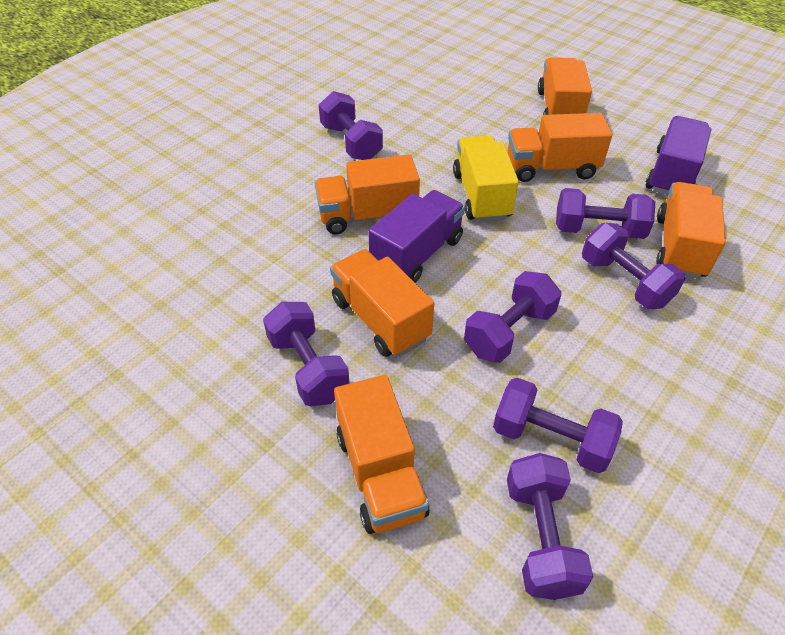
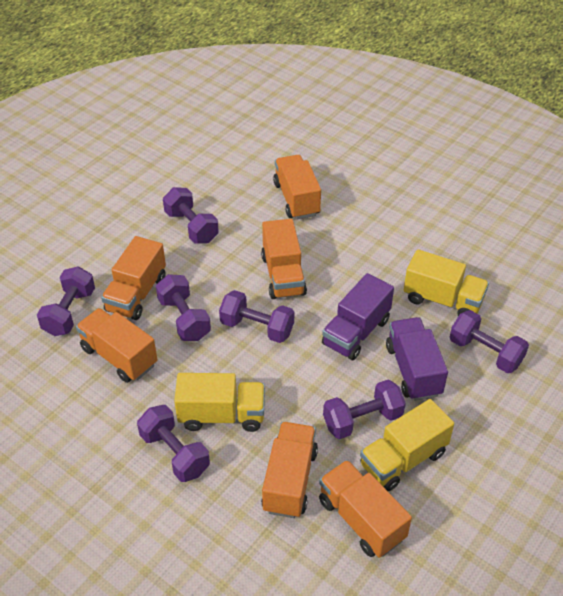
yellow truck: [453,135,519,222] = 1 -> [174,373,265,432] [360,399,454,491] [404,249,489,316] = 3

